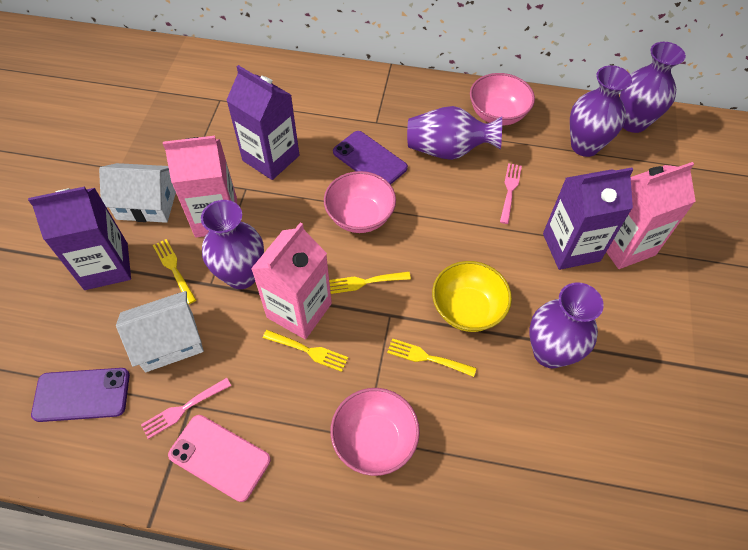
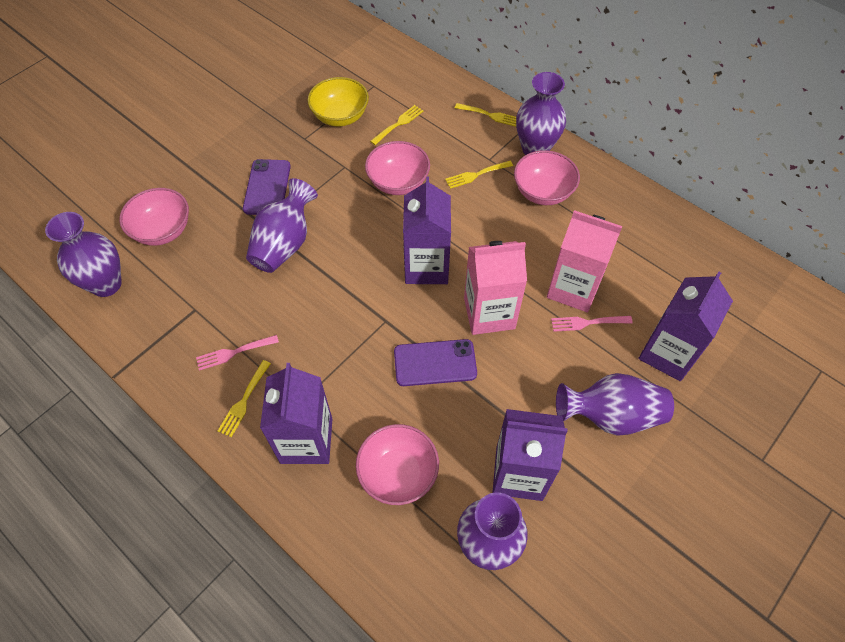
pink bowl: [324,171,396,233] [330,388,420,476] [470,73,535,126] = 3 -> [119,188,189,246] [356,424,439,505] [365,141,430,195] [514,150,580,205] = 4
pink carton: [163,136,237,238] [251,222,332,339] [606,162,696,269] = 3 -> [464,241,527,335] [547,210,622,312] = 2
pink phone: [168,415,271,502] = 1 -> none = 0
purple carton: [28,187,131,290] [226,65,299,180] [543,168,634,270] = 3 -> [260,363,332,464] [403,177,451,284] [492,409,568,501] [638,272,733,381] = 4
white house: [99,163,176,223] [116,291,204,372] = 2 -> none = 0

